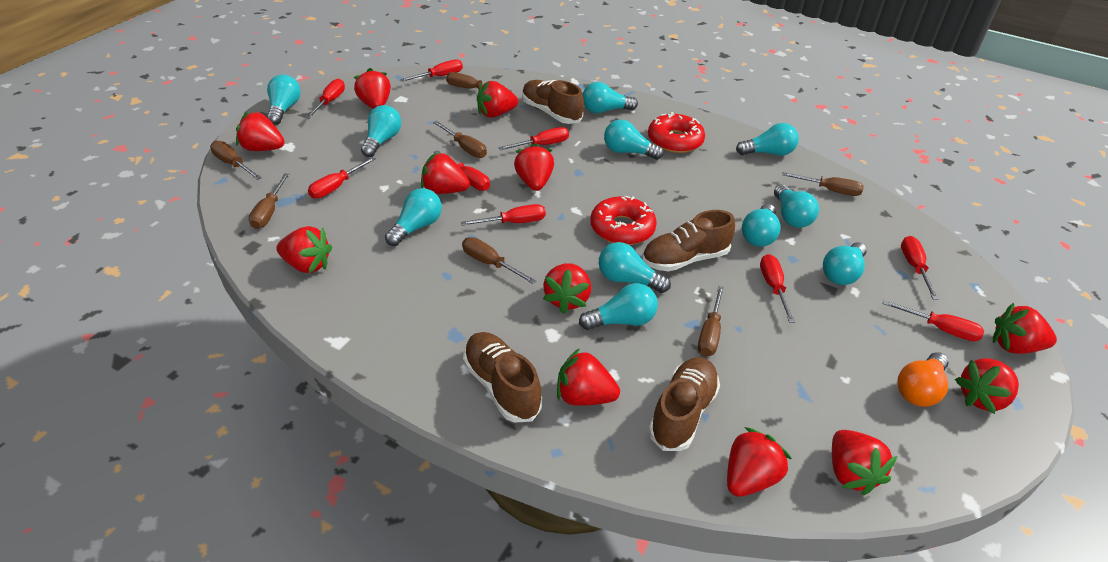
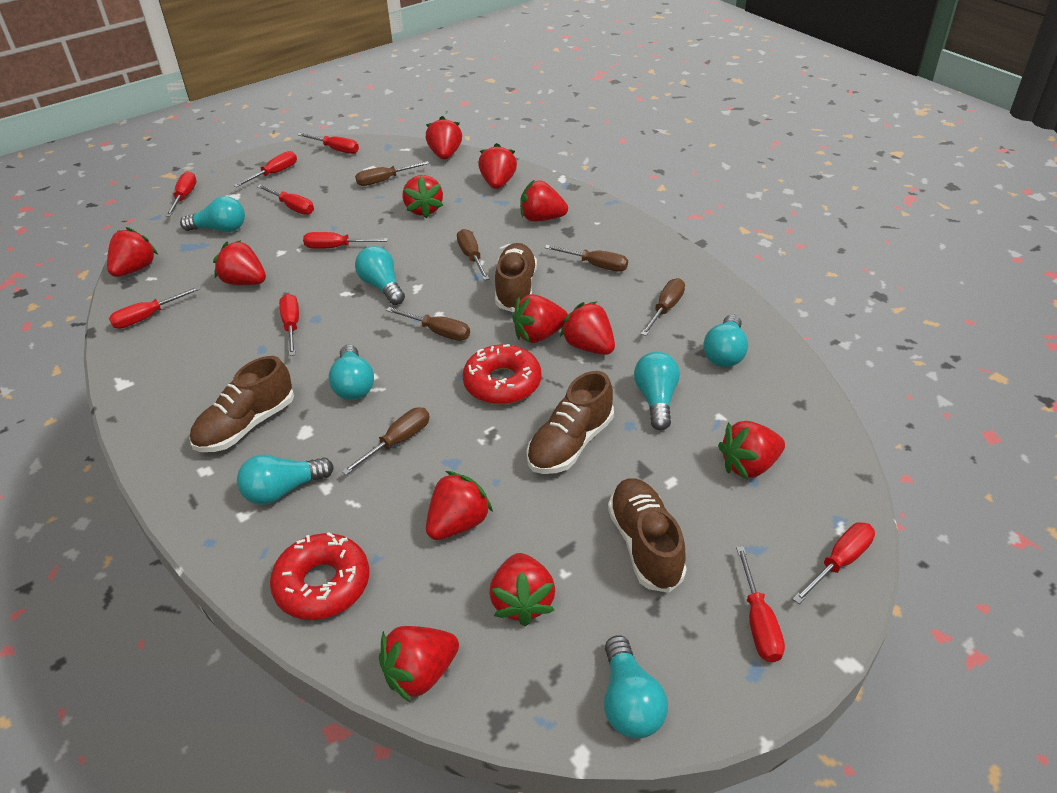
brown screwdriver: [210,140,262,180] [249,173,289,229] [433,121,487,158] [446,72,512,91] [462,237,536,284] [698,286,724,356] [782,172,864,196] = 7 -> [341,407,430,475] [355,161,429,186] [386,307,470,341] [457,229,489,280] [544,245,628,272] [641,278,685,336] = 6
orange light bulb: [897,352,949,407] = 1 -> none = 0
turquoise light bulb: [267,74,301,125] [361,105,401,157] [385,188,442,246] [579,283,658,330] [583,82,638,113] [599,242,671,293] [604,120,664,160] [736,123,799,156] [742,204,781,247] [774,184,819,228] [823,242,867,285] = 11 -> [180,196,245,232] [237,454,334,505] [328,345,374,400] [355,246,405,305] [604,635,668,739] [634,352,680,430] [703,314,748,367] = 7

